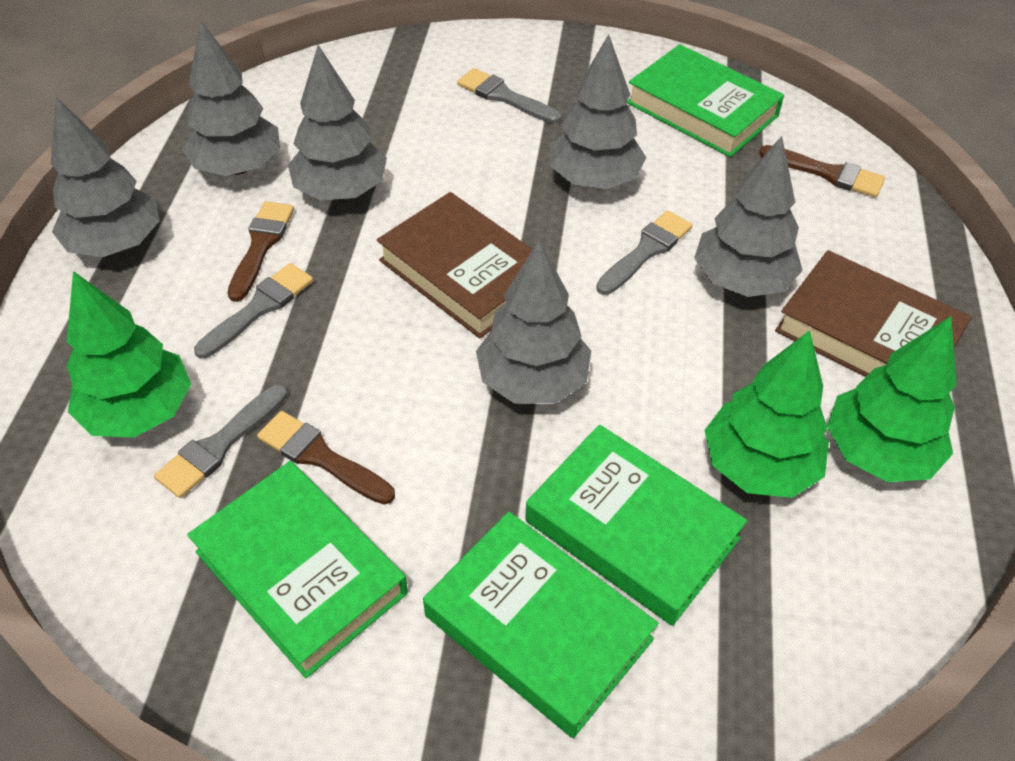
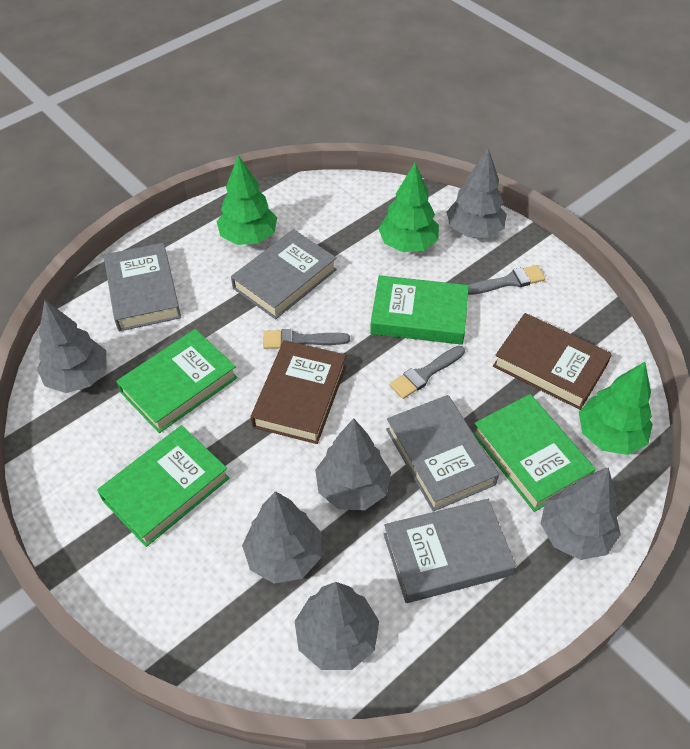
brown brush: [227,201,294,302] [257,411,395,505] [759,145,885,198] = 3 -> none = 0
grey book: none = 0 -> [104,243,181,331] [231,229,337,319] [384,499,516,603] [386,395,499,512] = 4
grey brush: [154,384,287,498] [194,263,313,358] [457,68,561,124] [596,210,692,295] = 4 -> [263,329,350,349] [390,346,465,399] [468,265,545,295] = 3

